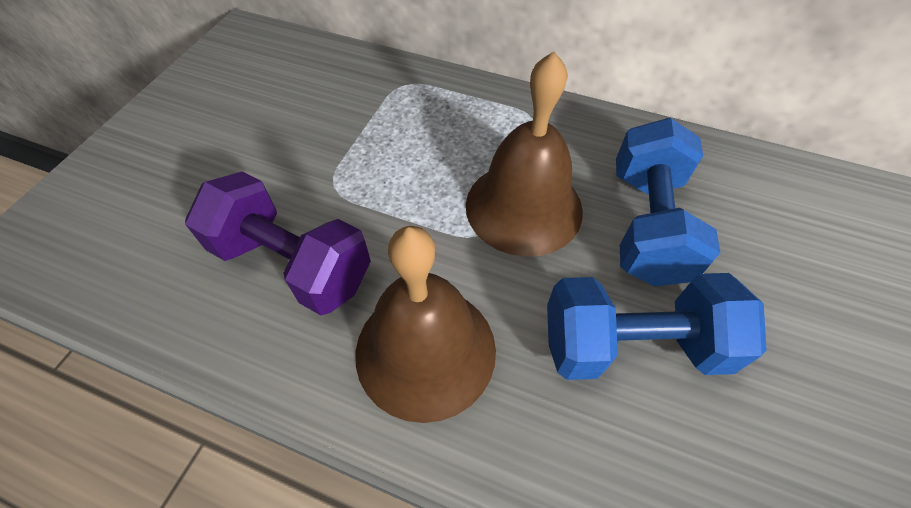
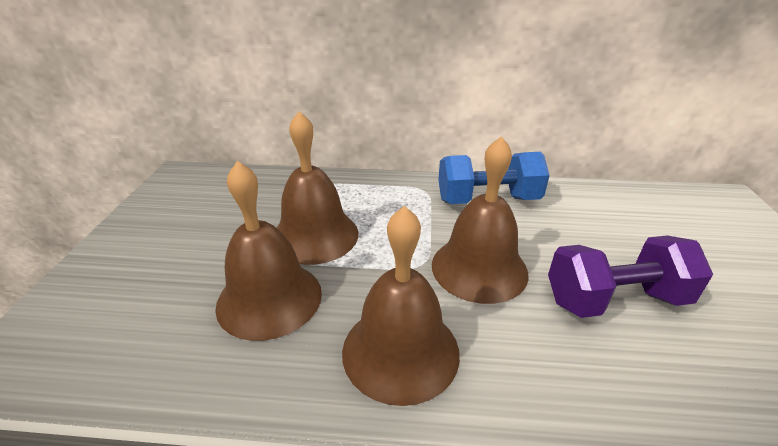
blue dumbbell: [547,273,766,380] [616,118,720,287] = 2 -> [438,152,550,204] = 1
brown bell: [356,226,496,423] [466,51,583,257] = 2 -> [215,161,322,341] [277,111,358,265] [342,206,460,406] [432,136,528,304] = 4

